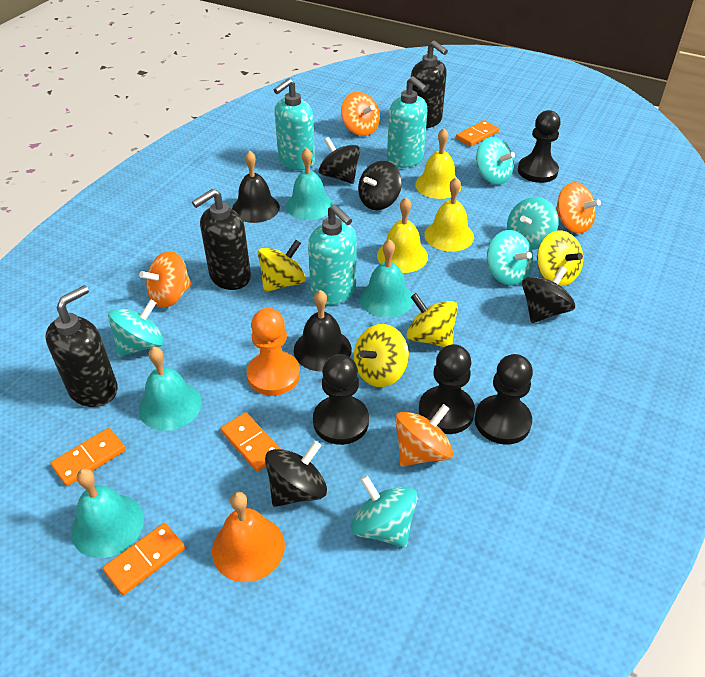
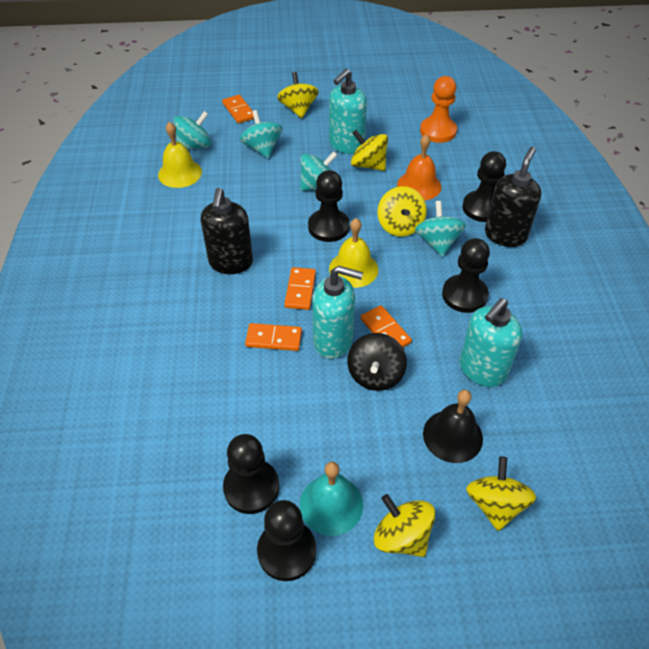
black bell: [232,150,280,223] [294,290,352,371] = 2 -> [423,390,483,463] = 1
black pawn: [313,354,369,445] [419,344,475,434] [475,354,533,445] [518,110,561,183] = 4 -> [223,434,279,514] [257,500,316,581] [308,170,350,242] [442,238,490,313] [462,151,506,222] = 5
black soap dispenser: [46,285,118,407] [192,189,251,290] [411,40,448,128] = 3 -> [201,188,253,274] [485,147,541,247] = 2
black spinning top: [265,441,327,507] [319,137,360,184] [358,161,402,210] [522,266,575,323] = 4 -> [347,333,407,391] = 1
orange spinning top: [139,251,192,308] [341,92,380,136] [395,404,453,467] [556,182,601,234] = 4 -> none = 0
turquoise bell: [71,468,144,558] [139,346,202,431] [286,148,333,220] [359,239,414,318] = 4 -> [300,461,363,536] = 1
turquoise spinning top: [108,299,164,357] [351,475,418,548] [476,137,515,185] [487,230,533,286] [507,197,559,250] = 5 -> [173,111,211,150] [240,110,283,158] [300,151,337,191] [415,201,466,256] = 4
yellow bell: [377,197,428,273] [415,128,461,199] [425,177,474,252] = 3 -> [158,122,202,188] [329,218,378,288] = 2
yellow spinning top: [258,240,306,292] [354,324,409,387] [406,293,458,347] [537,230,583,286] = 4 -> [277,72,319,118] [351,130,388,171] [374,494,435,557] [377,186,427,237] [466,456,536,531] = 5

